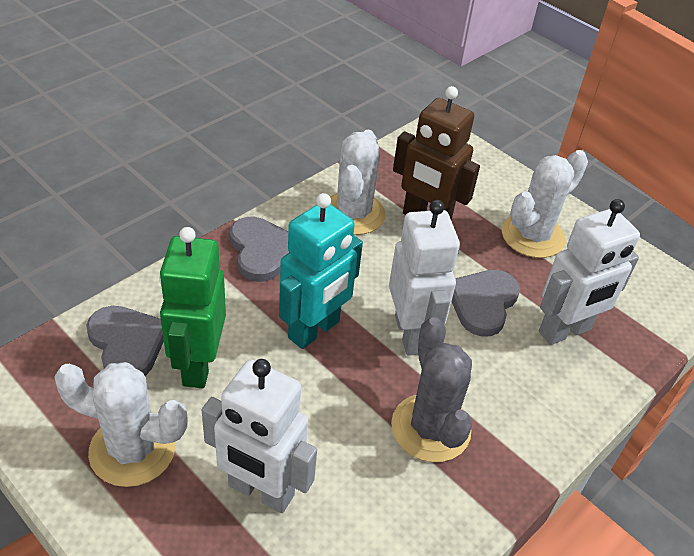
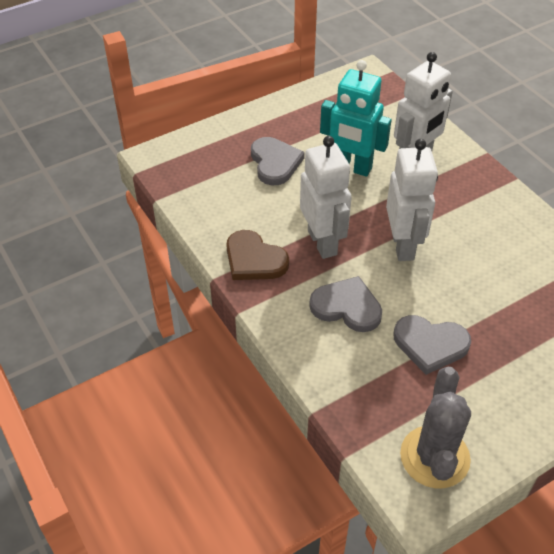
brown heart: none = 0 -> [226,230,289,280] = 1
brown robot: [393,86,480,221] = 1 -> none = 0
green robot: [159,227,226,388] = 1 -> none = 0
white cactus: [54,362,188,487] [330,130,386,235] [502,150,588,258] = 3 -> none = 0

